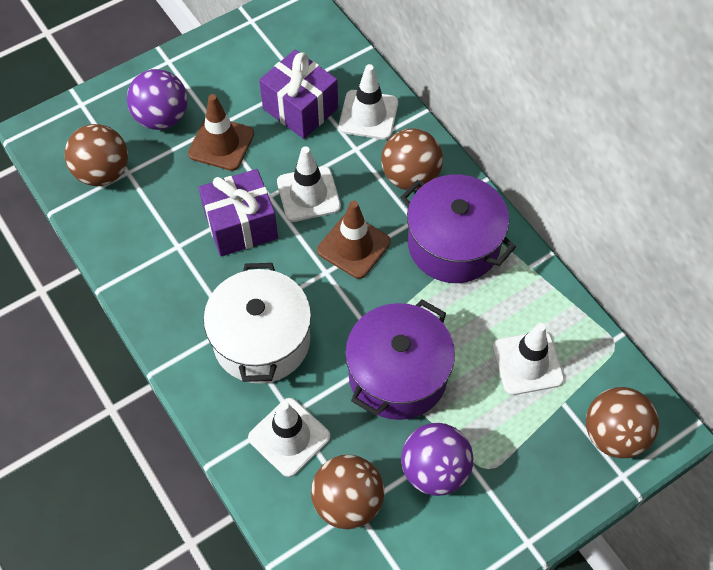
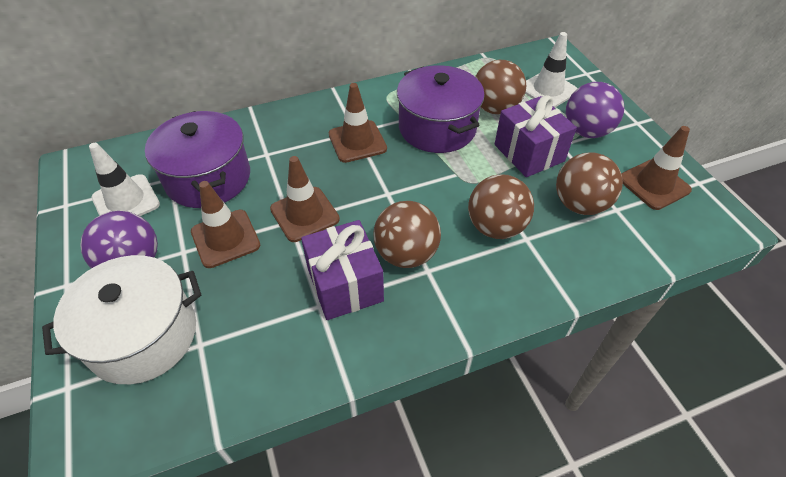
brown traffic cone: [188,94,254,171] [317,201,391,279] = 2 -> [191,181,260,268] [270,156,340,242] [329,83,387,163] [621,126,692,210] = 4
white traffic cone: [248,398,330,477] [277,146,341,222] [339,64,398,140] [493,323,564,395] = 4 -> [89,143,160,216] [525,32,578,107] = 2

